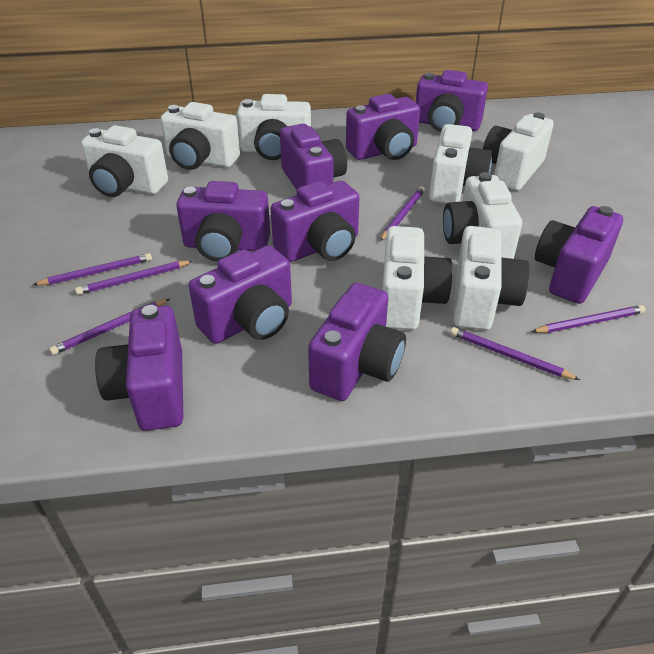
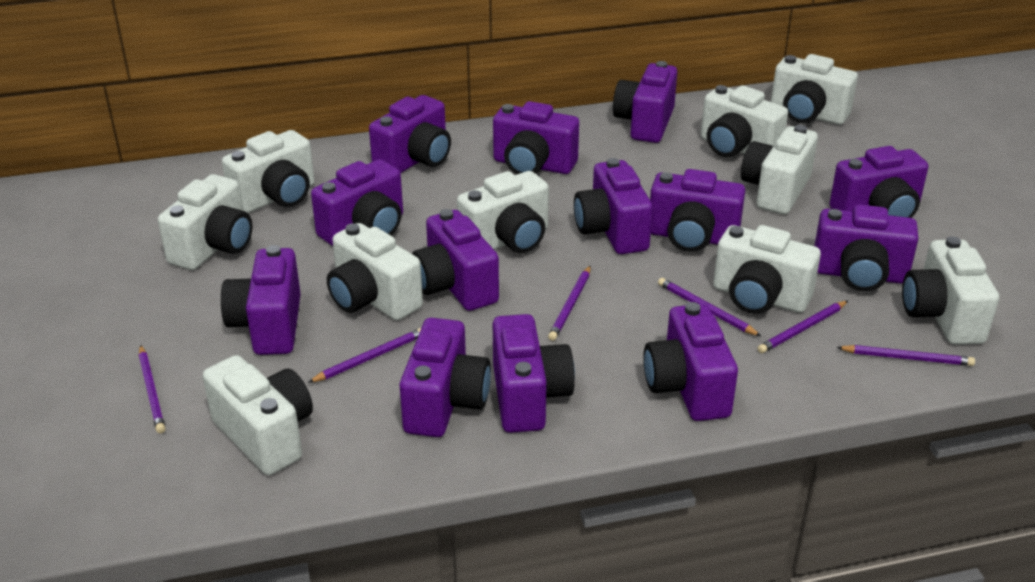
purple camera: [95,305,183,431] [176,181,270,262] [189,245,292,344] [271,181,360,262] [280,124,347,190] [308,283,406,401] [346,94,420,160] [416,70,488,132] [535,206,623,304] = 9 -> [221,245,301,355] [311,159,403,246] [369,95,451,173] [400,318,491,437] [412,209,499,311] [493,101,579,174] [493,314,575,433] [574,158,653,254] [613,61,677,143] [643,302,738,421] [650,169,745,252] [814,204,918,291] [830,146,928,218] = 13
white camera: [81,125,168,197] [161,102,240,170] [237,94,311,160] [382,226,453,330] [429,124,492,204] [443,172,522,259] [453,226,530,330] [483,113,554,191] = 8 -> [158,174,253,270] [203,355,313,475] [222,130,314,213] [327,223,423,320] [457,171,549,253] [701,85,788,157] [713,225,821,314] [741,125,818,214] [771,54,858,125] [902,236,999,345] = 10

